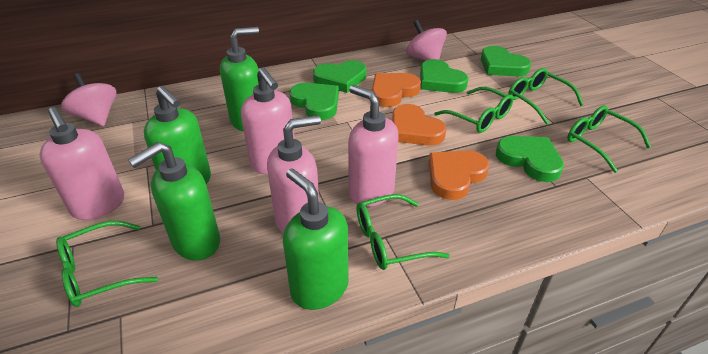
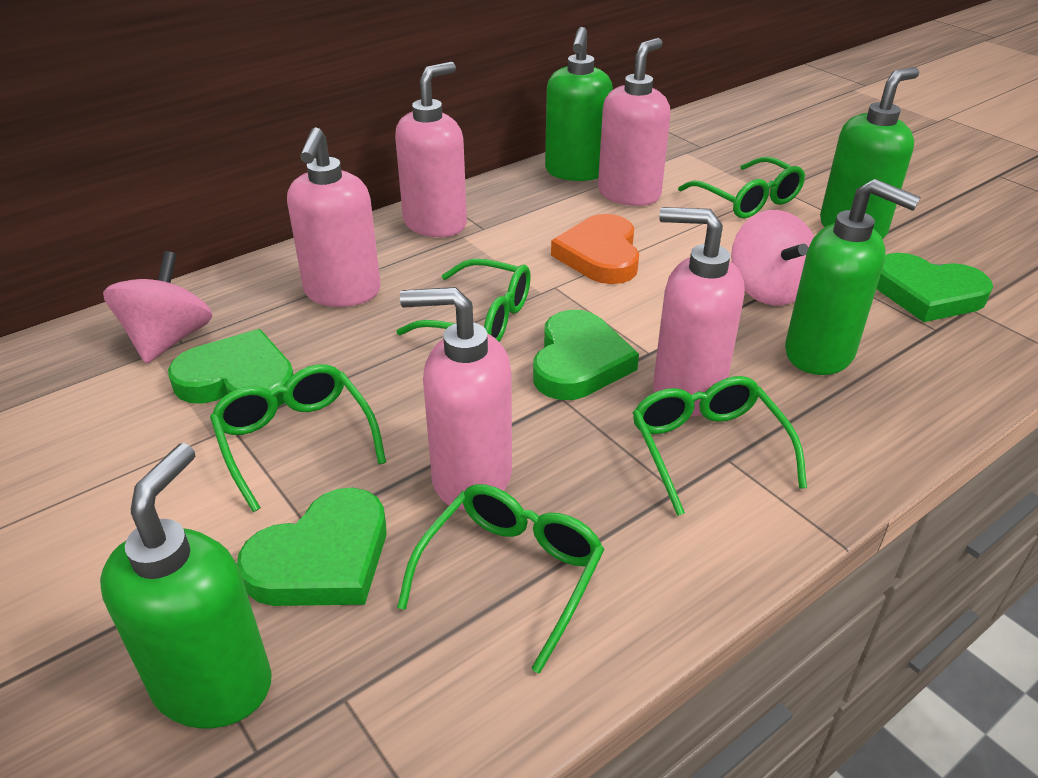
green heart: [290,83,339,120] [313,60,366,93] [420,59,469,93] [481,46,531,76] [496,136,564,182] = 5 -> [168,329,294,407] [237,488,386,606] [533,310,639,400] [876,253,993,322] = 4
orange heart: [372,73,421,107] [392,104,447,146] [429,150,489,200] = 3 -> [551,214,639,284] = 1
pink soap dispenser: [39,107,125,220] [241,68,295,174] [267,115,321,234] [348,85,399,207] = 4 -> [287,127,381,307] [395,62,467,237] [400,287,512,510] [598,38,670,206] [653,207,744,416] = 5

